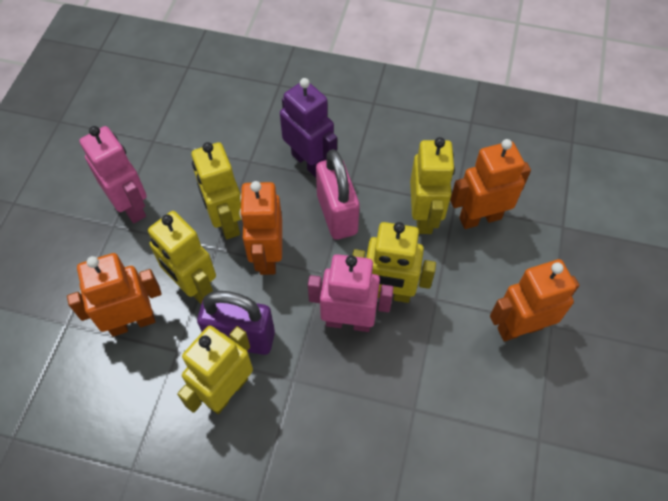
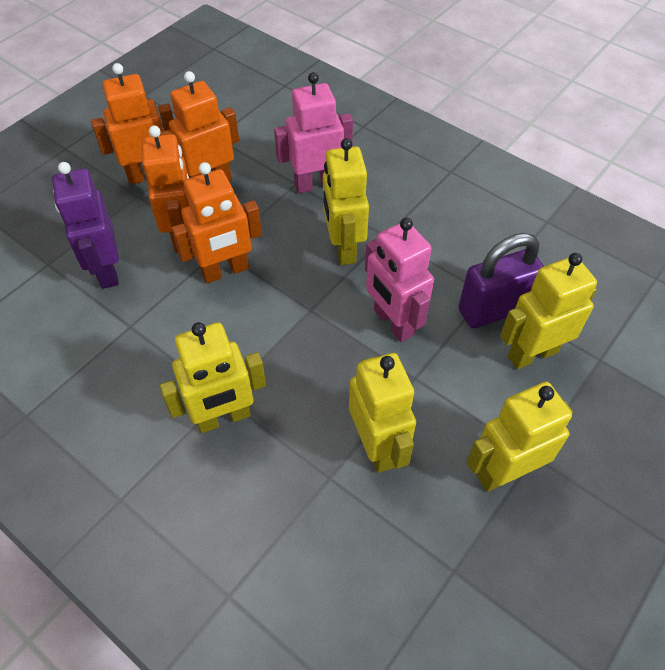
pink padlock: [316,149,360,240] = 1 -> none = 0

